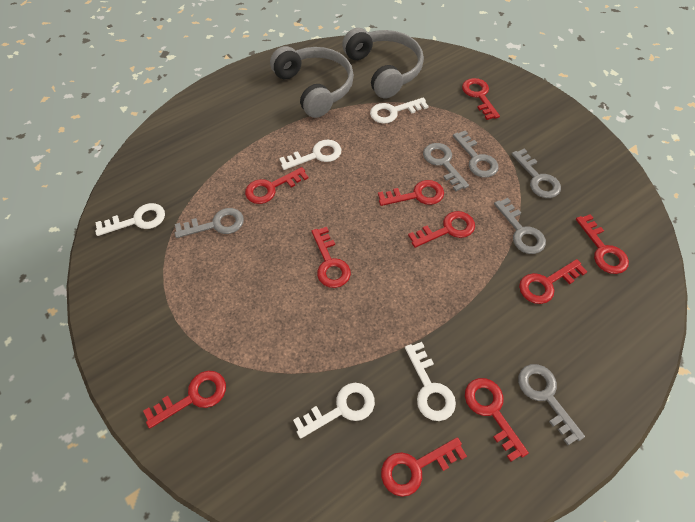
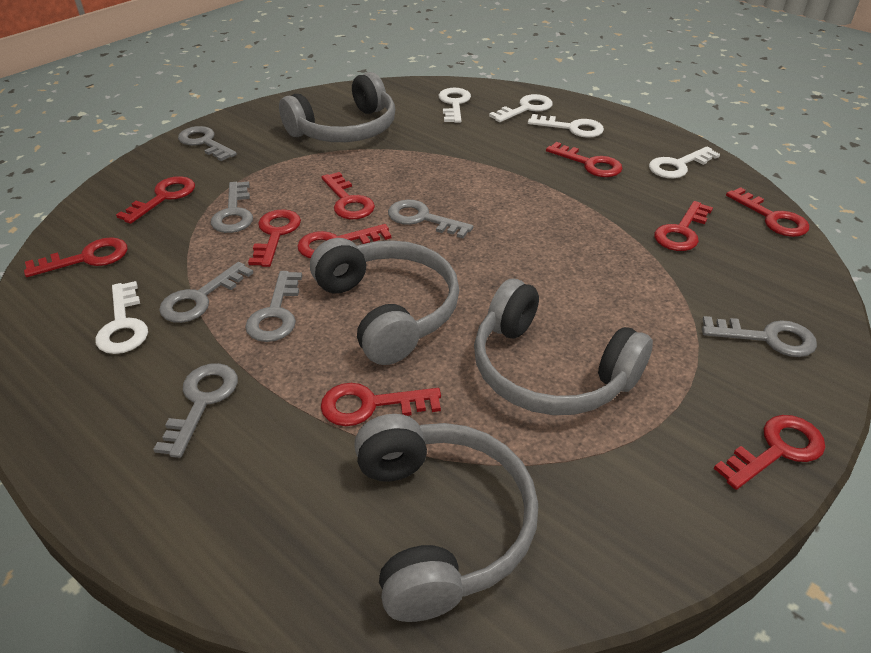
grey headphones: [270,46,354,118] [342,28,424,99] = 2 -> [279,72,395,142] [310,238,459,365] [354,414,538,622] [474,279,653,415] = 4
grey key: [175,208,244,238] [423,143,469,191] [453,130,499,177] [494,198,546,254] [511,149,561,198] [518,364,585,445] = 6 -> [153,363,238,458] [159,262,253,323] [178,126,237,161] [211,181,253,233] [245,271,302,342] [388,200,473,238] [702,316,817,357] = 7

